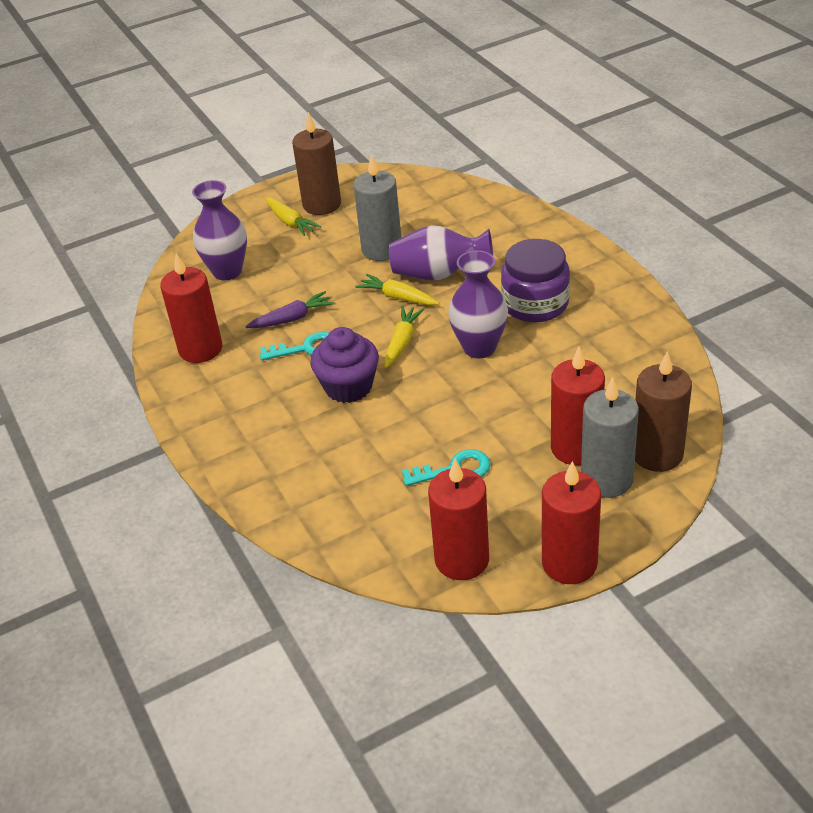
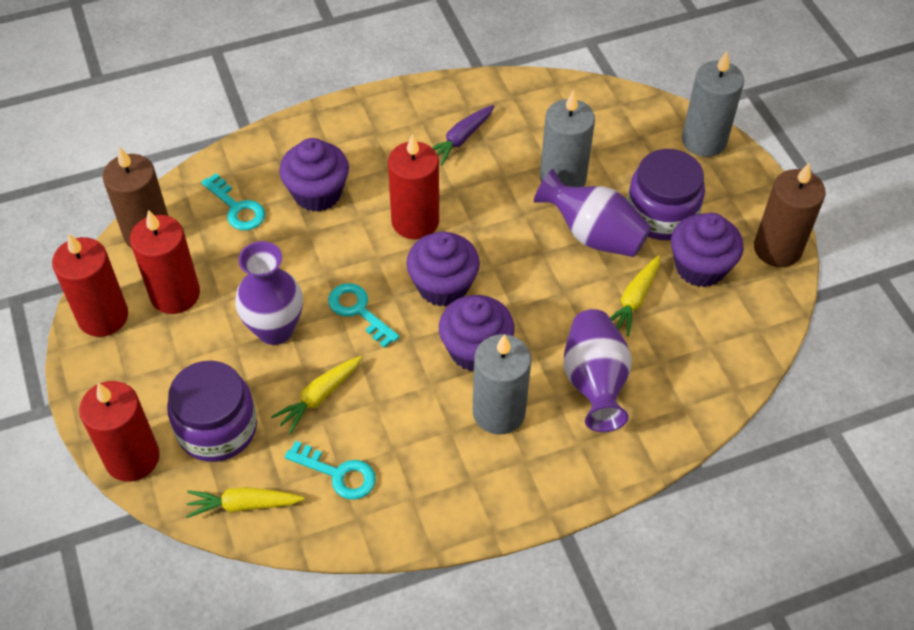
grey candle: [353,154,401,261] [581,377,639,498] = 2 -> [473,334,531,435] [540,90,595,187] [682,51,744,157] = 3
purple cupcake: [310,327,379,403] = 1 -> [279,138,349,212] [406,232,480,307] [439,295,515,371] [671,213,744,287] = 4
purple jar: [501,239,570,322] = 1 -> [167,361,257,462] [627,149,705,240] = 2
turquoise key: [260,332,329,360] [402,449,490,486] = 2 -> [201,173,265,230] [285,441,376,500] [328,283,399,348] = 3

